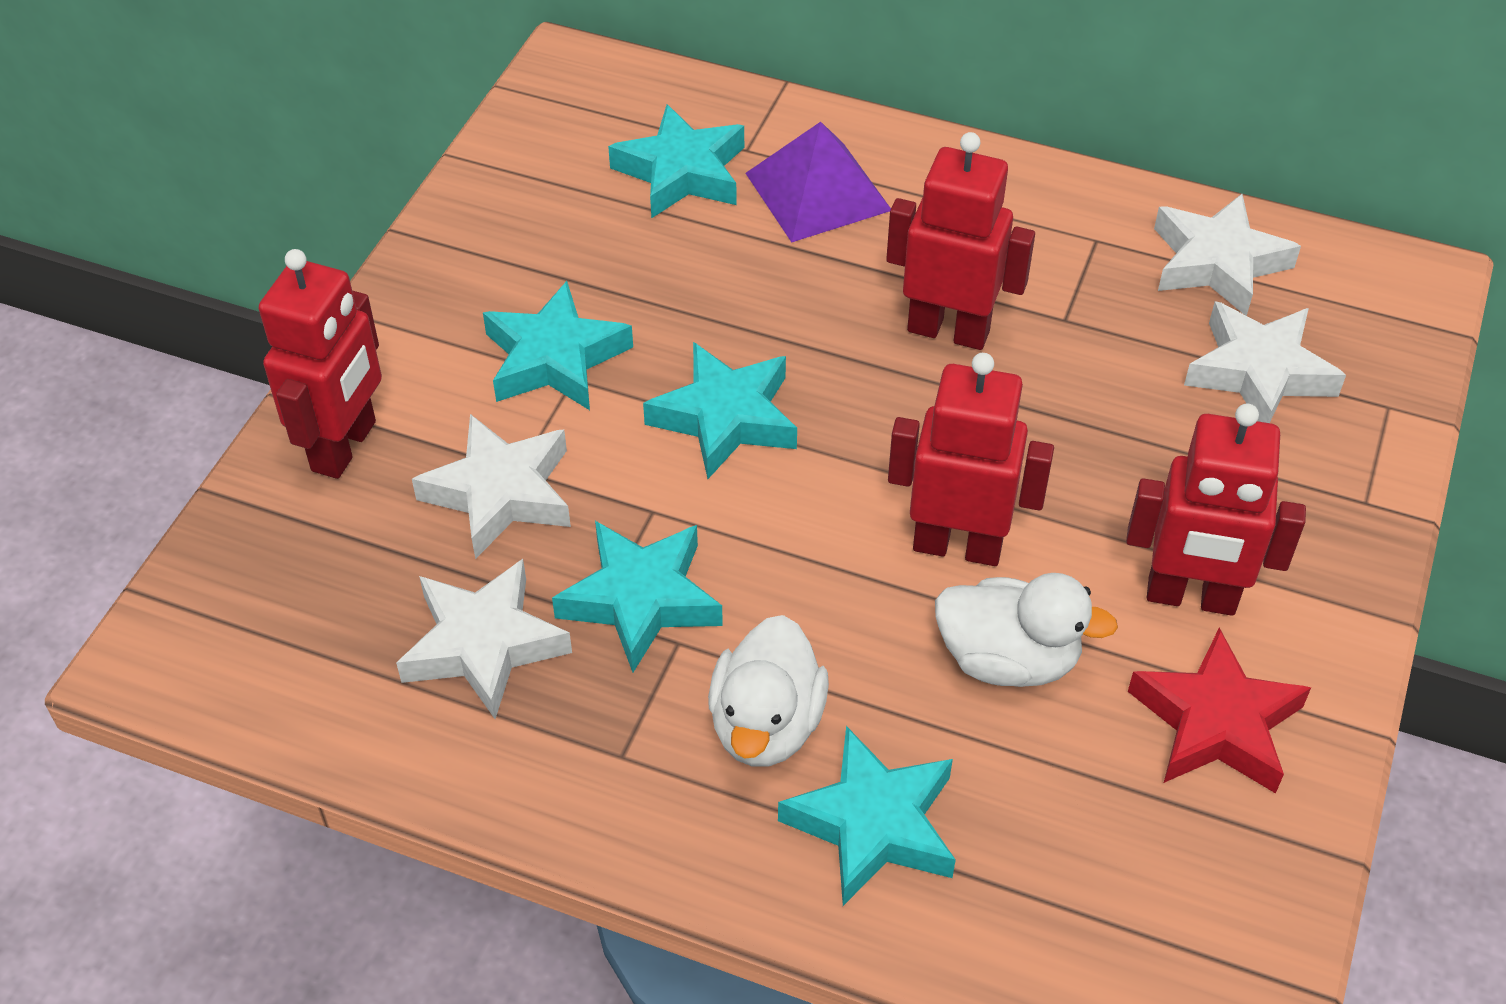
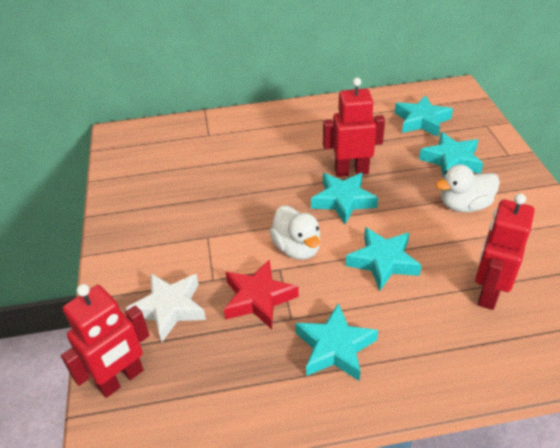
purple pyramid: [745,122,891,242] = 1 -> none = 0
red robot: [259,249,382,479] [886,132,1035,350] [888,353,1054,566] [1126,403,1306,616] = 4 -> [61,284,150,398] [323,78,385,177] [475,193,535,310] = 3
white star: [396,559,572,719] [412,414,571,559] [1154,194,1301,316] [1184,301,1346,423] = 4 -> [126,273,206,342] = 1

